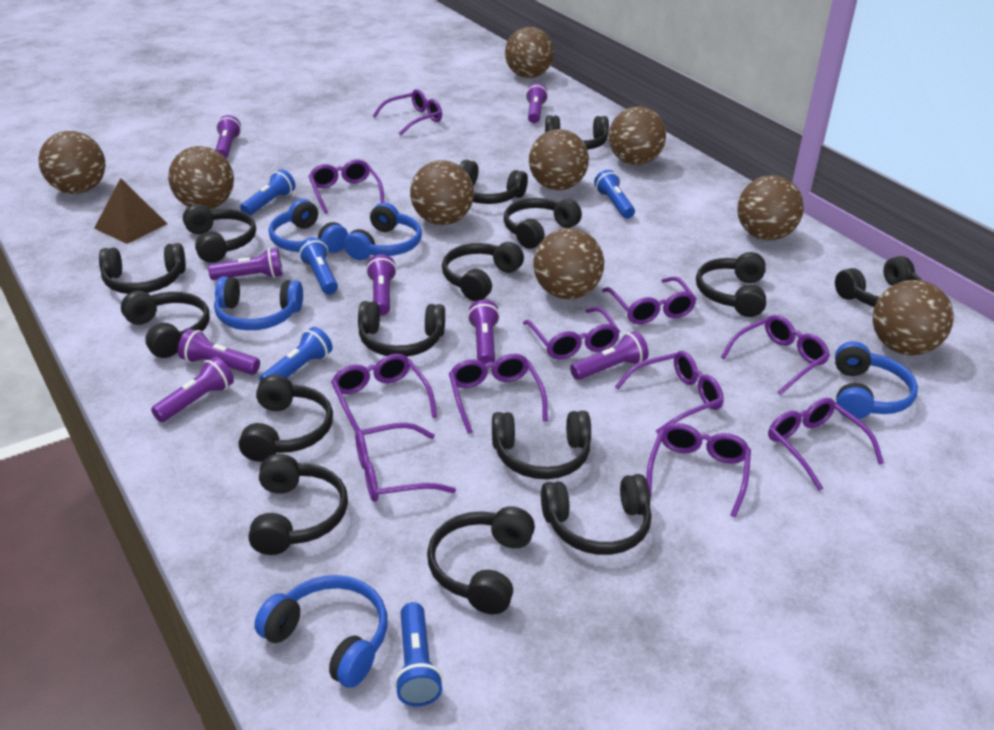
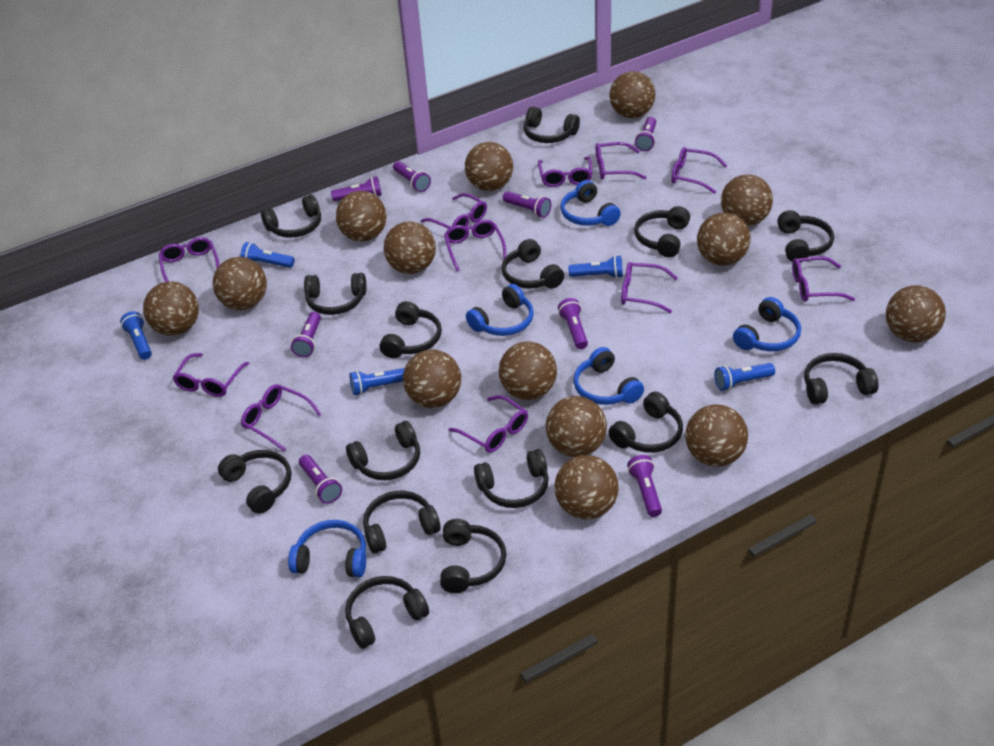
brown ball: [38,131,105,194] [168,146,234,209] [410,160,474,225] [505,27,554,78] [529,129,589,190] [533,228,604,299] [609,106,666,165] [737,175,804,240] [873,280,954,355] = 9 -> [143,282,199,336] [213,257,267,310] [336,191,387,242] [384,222,436,274] [403,350,461,408] [465,142,513,191] [499,341,557,400] [546,396,607,457] [554,455,619,519] [610,71,655,118] [685,404,748,467] [697,213,751,266] [721,174,773,226] [886,285,946,343] = 14
brown pyramid: [94,178,167,244] = 1 -> none = 0

